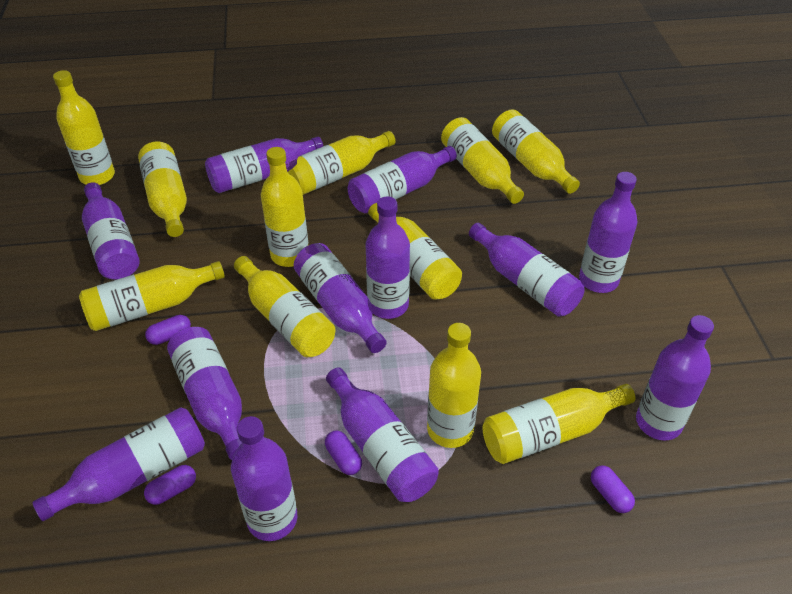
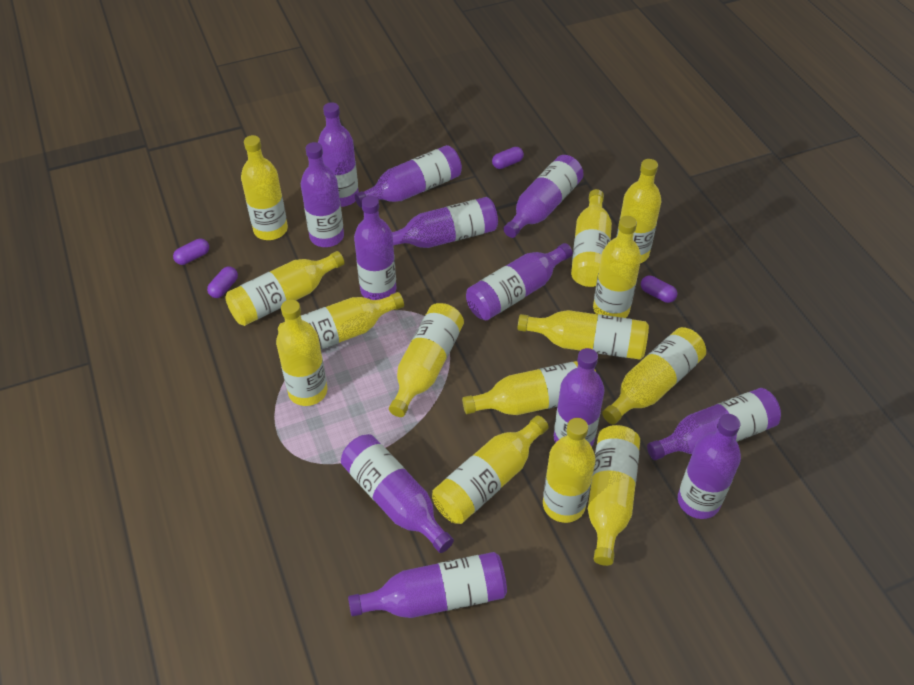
yellow bottle: [53,70,115,185] [79,261,225,331] [138,142,187,237] [234,256,336,357] [261,147,308,267] [286,131,396,195] [368,203,462,300] [427,323,481,448] [441,117,524,204] [483,384,635,464] [492,109,580,194] = 11 -> [225,251,345,326] [241,135,288,240] [276,300,327,406] [278,292,404,350] [389,303,464,417] [432,415,549,524] [462,361,596,415] [517,310,649,360] [543,418,596,523] [571,189,612,287] [588,425,640,566] [593,216,641,318] [602,327,706,424] [616,159,661,263] = 14

